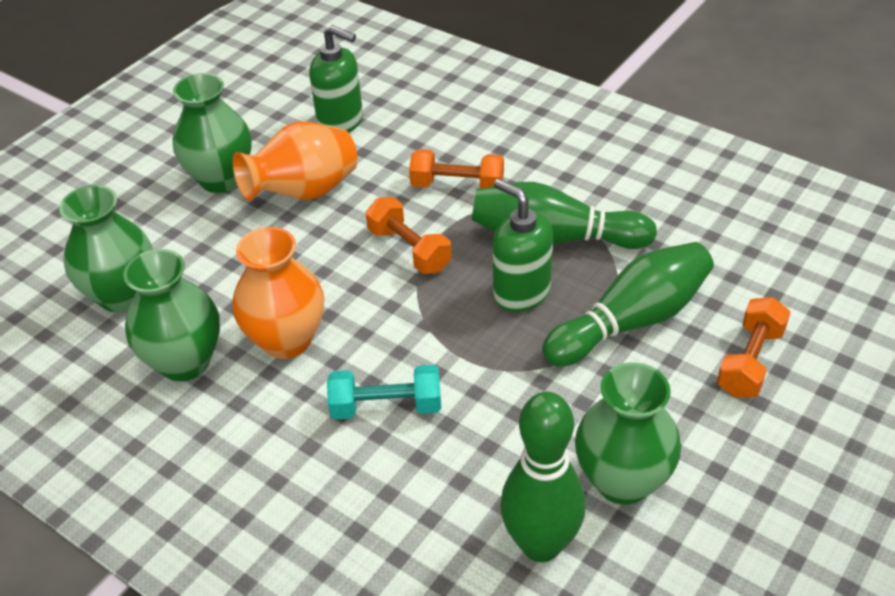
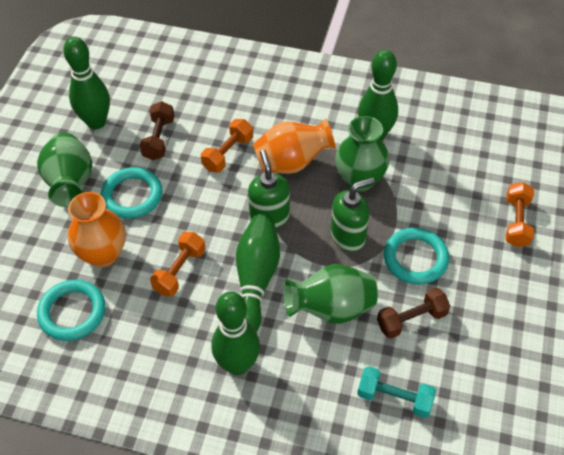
brown dumbbell: none = 0 -> [140,101,174,160] [377,287,450,339] = 2
green bowling pin: [472,182,657,249] [500,392,586,562] [542,242,714,367] = 3 -> [63,37,110,129] [212,292,260,375] [236,214,280,332] [358,50,398,141] = 4
green vase: [59,185,153,313] [123,249,220,381] [173,73,252,193] [575,362,681,505] = 4 -> [37,133,92,207] [284,264,378,324] [335,116,389,191] = 3
turquoise ring: none = 0 -> [37,280,105,341] [101,167,162,219] [384,228,449,284] = 3

